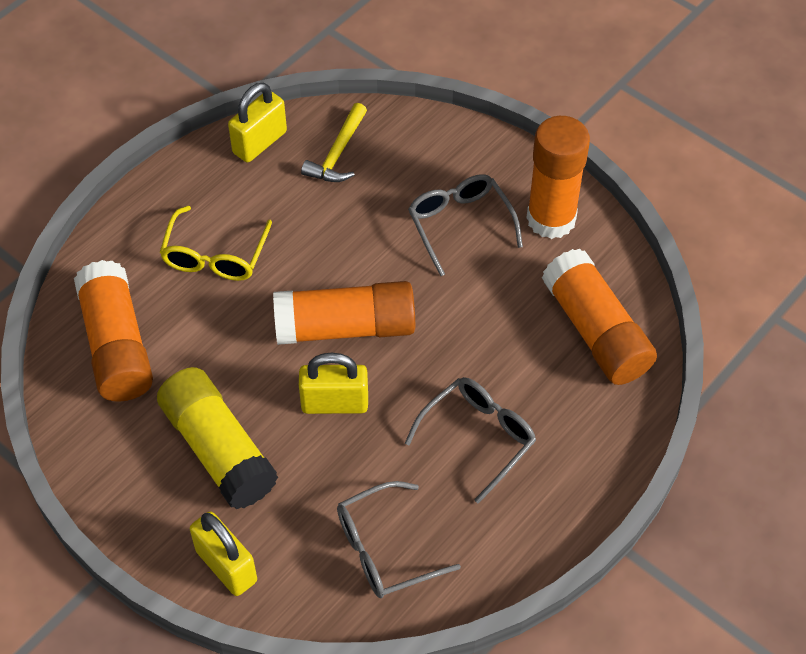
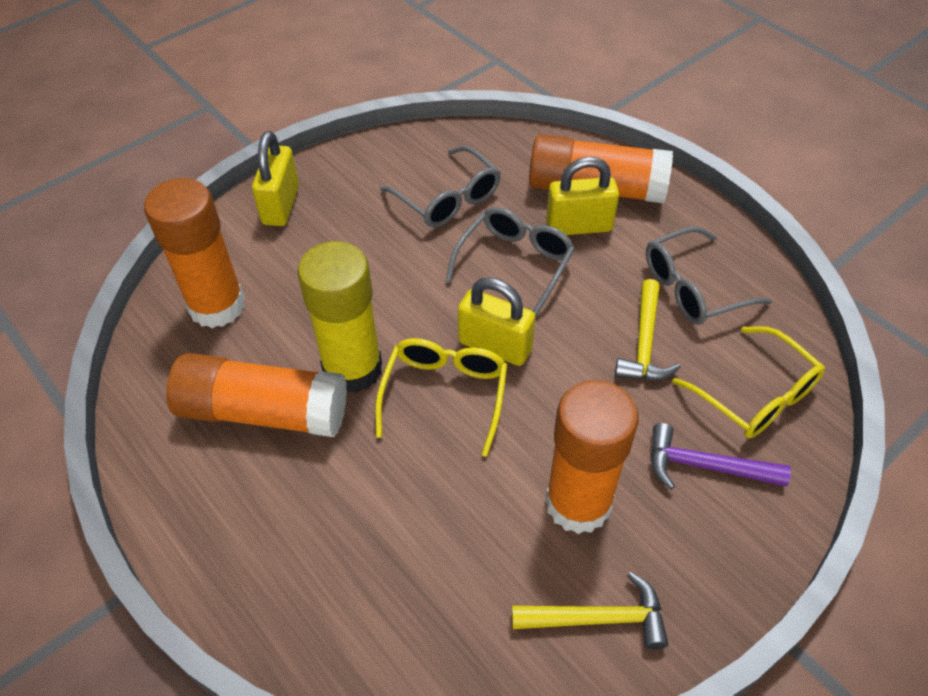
purple hammer: none = 0 -> [651,423,791,489] = 1
yellow glasses: [159,206,272,281] = 1 -> [375,338,507,457] [672,326,825,438] = 2
yellow hammer: [301,103,367,182] = 1 -> [511,572,669,650] [615,279,681,380] = 2

